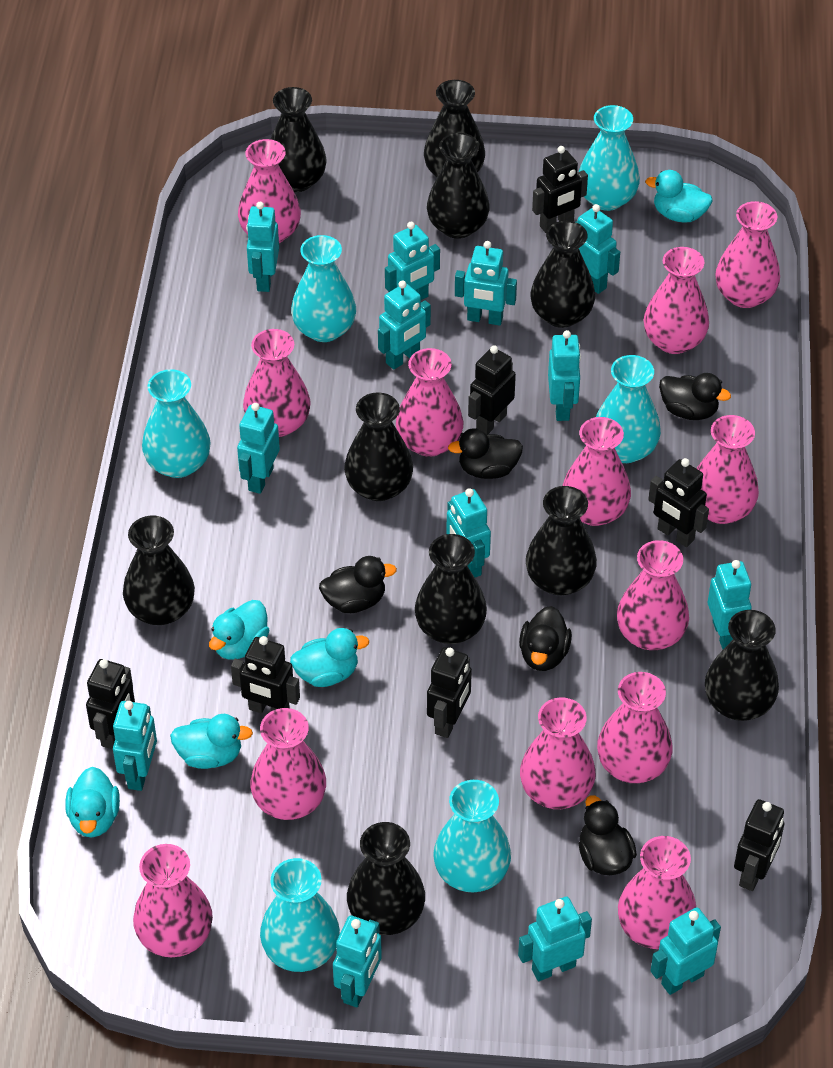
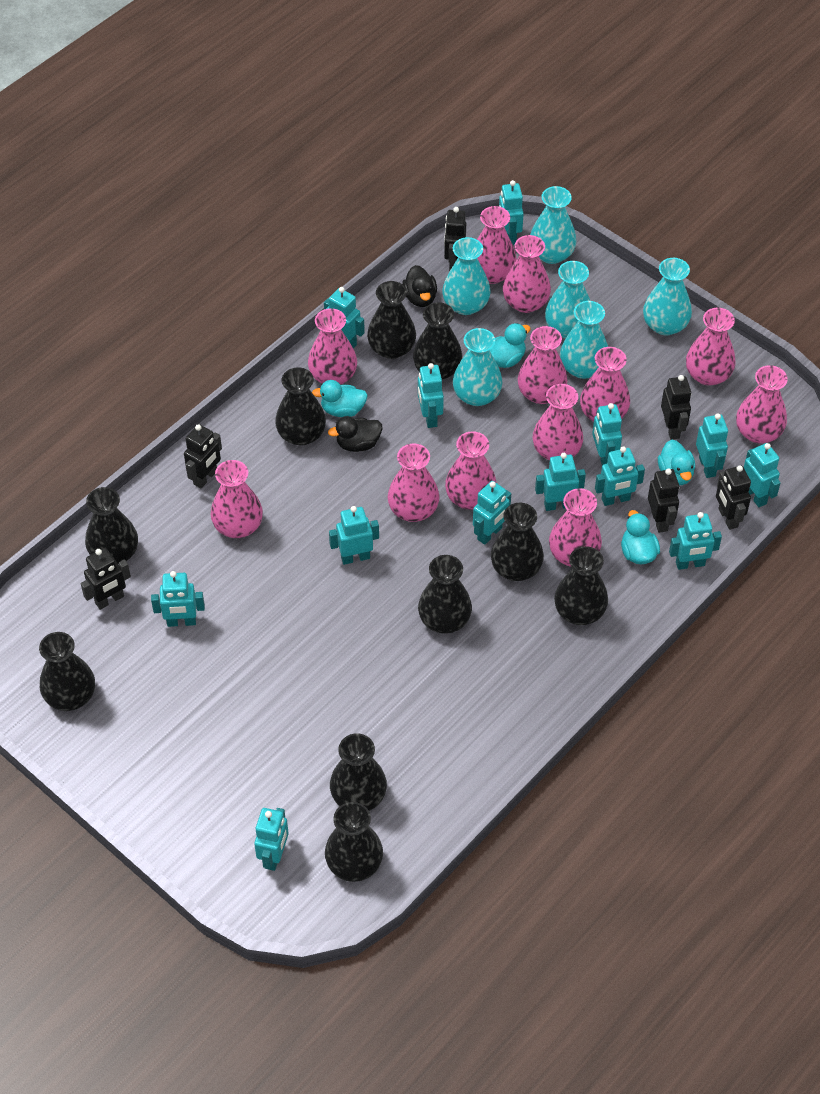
black duck: [319,556,397,613] [448,428,523,479] [519,606,572,671] [579,795,637,875] [659,373,731,420] = 5 -> [328,416,382,452] [402,265,437,307] = 2
black robot: [86,659,135,750] [231,636,300,713] [427,647,472,738] [468,345,516,435] [532,146,588,233] [648,458,709,547] [734,799,784,891] = 7 -> [81,548,131,610] [184,424,222,488] [444,207,466,271] [648,469,679,533] [661,375,691,440] [716,465,751,530] = 6
pink vase: [133,844,213,957] [238,139,301,243] [243,329,311,437] [250,708,326,820] [396,348,464,457] [520,697,596,809] [562,417,631,526] [597,672,673,783] [617,540,689,650] [618,836,696,949] [644,247,709,354] [696,415,759,524] [715,201,780,308] = 13 -> [210,460,263,538] [308,308,357,385] [388,444,440,522] [445,431,497,510] [477,206,517,284] [503,235,551,313] [518,326,567,404] [533,384,583,460] [549,488,602,567] [580,347,630,422] [686,308,736,386] [736,365,788,443] = 12
turquoise duck: [65,767,120,838] [170,714,253,769] [209,600,270,660] [290,628,369,687] [645,170,713,223] = 5 -> [312,380,368,417] [490,323,531,368] [621,510,660,564] [658,440,695,485] = 4

